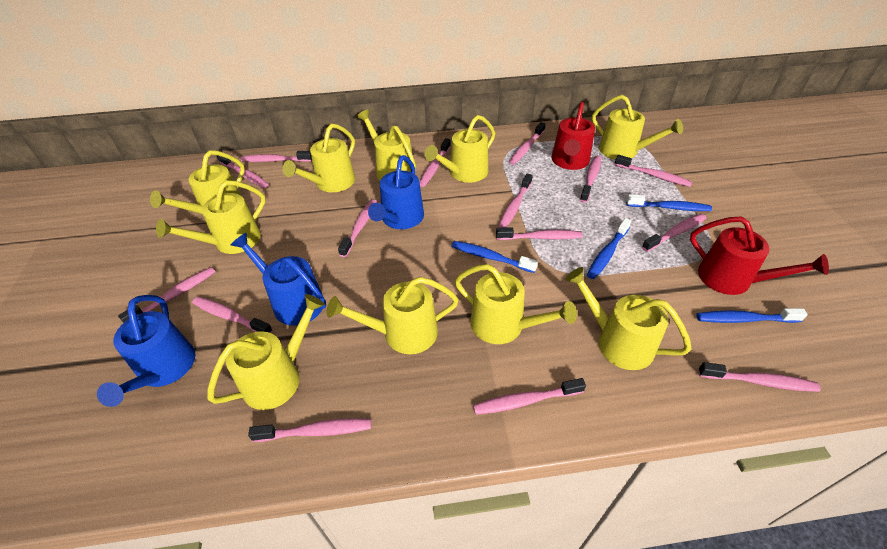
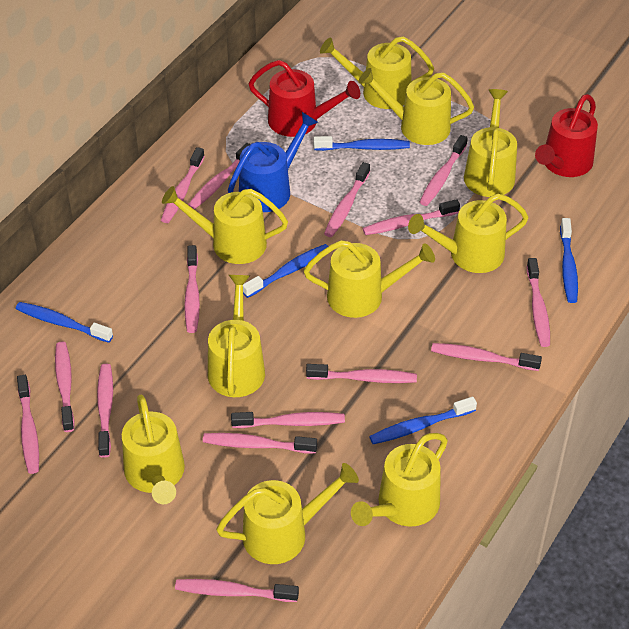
blue toothbrush: [451,241,538,273] [587,218,631,279] [626,194,712,211] [697,308,808,323] = 4 -> [16,302,113,343] [243,244,328,298] [314,136,410,151] [369,397,477,444] [560,218,578,303] = 5
blue watering can: [97,295,195,407] [231,233,326,326] [368,155,424,229] = 3 -> [228,112,318,212] = 1

